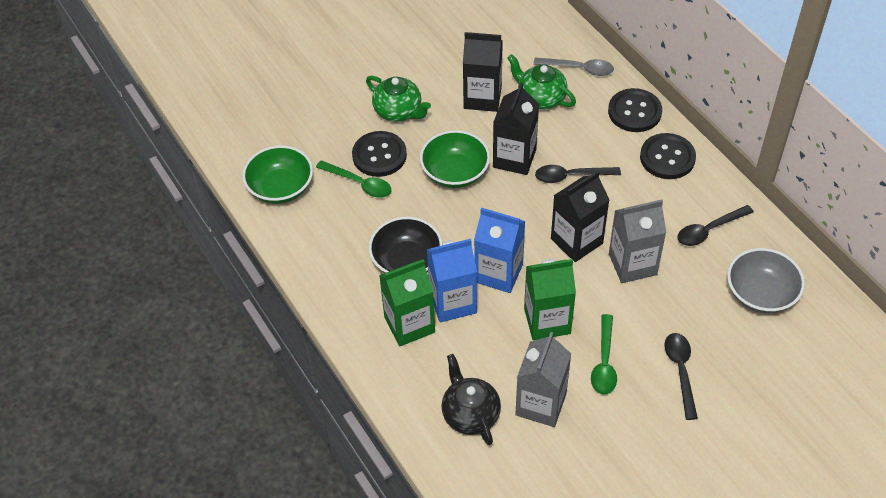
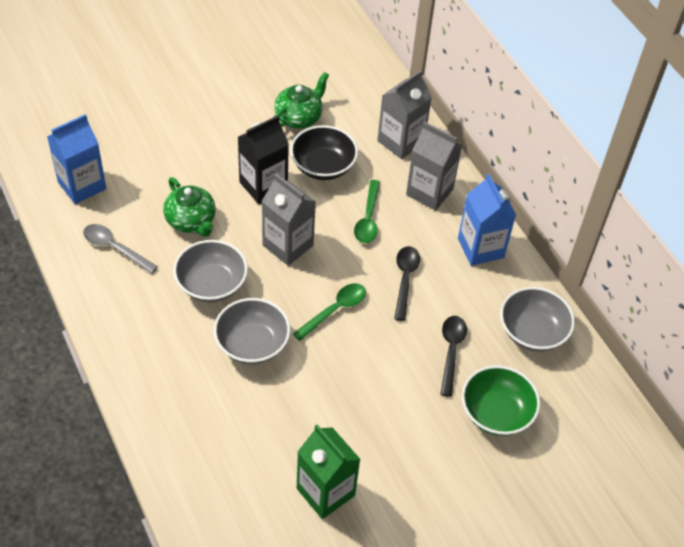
black button: [352,131,407,177] [608,88,662,132] [640,133,696,179] = 3 -> none = 0
black carton: [463,32,503,112] [493,83,539,175] [551,171,609,262] = 3 -> [238,115,289,204] = 1
black spoon: [535,165,621,183] [664,333,698,420] [678,205,754,246] = 3 -> [394,246,420,321] [440,316,467,397] = 2
black teapot: [441,354,501,445] = 1 -> none = 0
green bowl: [242,145,313,204] [420,130,490,188] = 2 -> [462,365,540,436] = 1
green carton: [379,259,435,346] [524,259,576,340] = 2 -> [297,425,361,519] = 1
grey bowl: [727,248,805,313] = 1 -> [173,240,248,302] [214,298,290,364] [500,287,575,351] = 3
grey carton: [515,332,571,427] [609,199,667,283] = 2 -> [262,174,316,266] [377,70,432,159] [406,122,462,211] = 3

